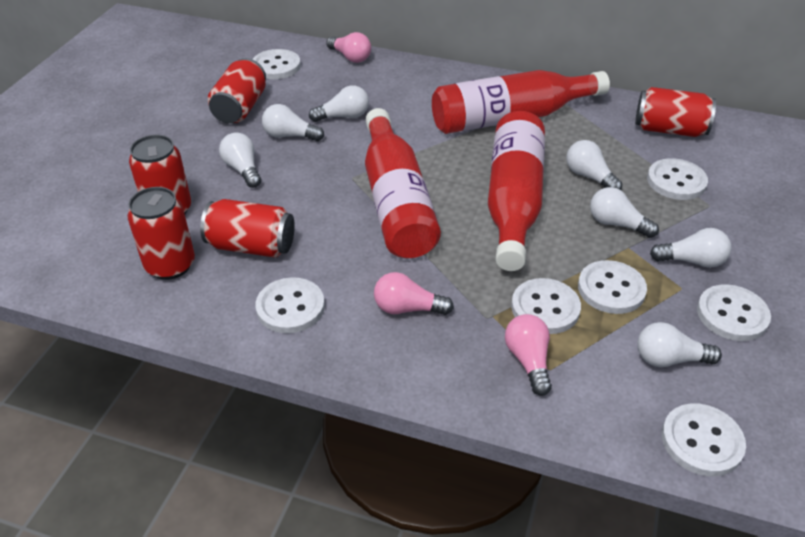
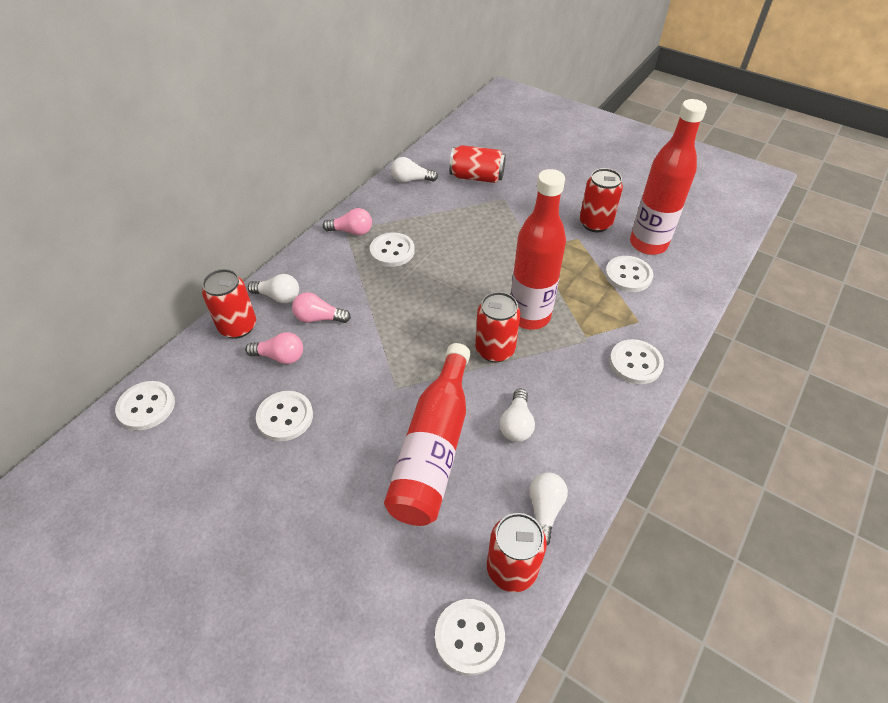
white button: [253,49,301,79] [255,277,325,333] [511,278,581,334] [578,260,647,314] [647,158,708,200] [662,403,746,476] [697,284,771,341] = 7 -> [115,381,175,430] [256,391,313,441] [370,232,415,267] [435,599,505,676] [605,256,653,292] [610,339,664,384] = 6
white light bulb: [219,132,261,188] [262,104,324,141] [309,85,369,122] [566,140,622,190] [590,187,659,238] [637,322,722,367] [650,228,731,268] = 7 -> [248,274,299,303] [391,157,438,183] [500,389,535,442] [529,472,568,545] = 4

